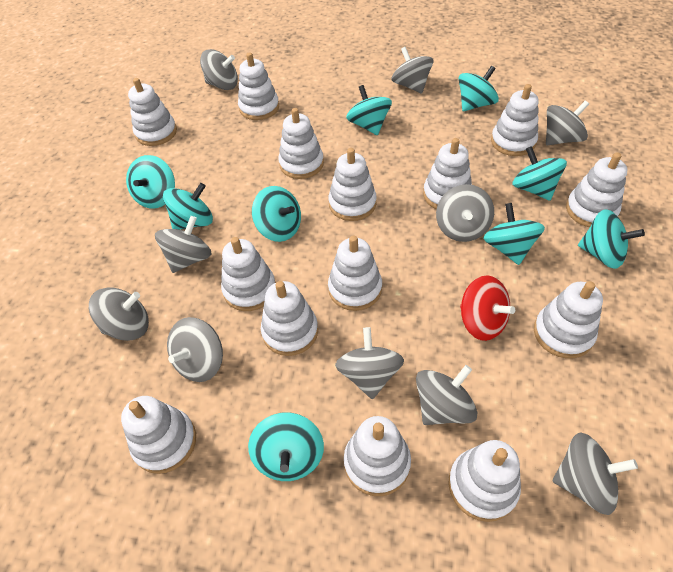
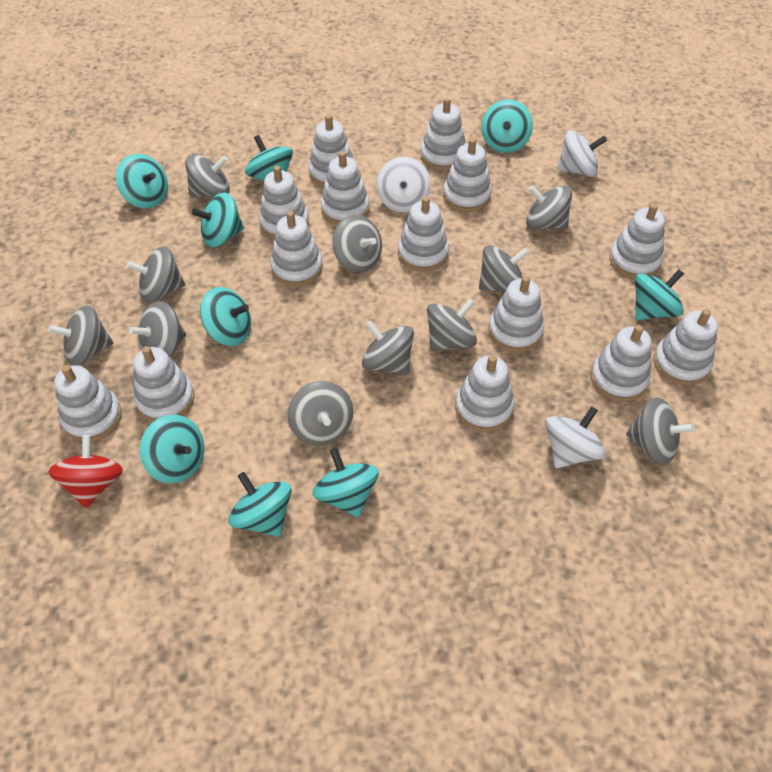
grey spinning top: [89,288,149,341] [155,216,212,273] [167,317,223,382] [200,49,238,90] [335,327,404,399] [391,47,433,93] [416,365,478,425] [436,184,494,242] [546,101,589,145] [553,433,638,515] = 10 -> [48,305,113,366] [127,246,185,303] [129,301,186,357] [185,154,230,197] [287,381,353,446] [333,215,382,273] [362,321,414,374] [427,298,477,351] [479,245,529,292] [526,185,572,229] [626,397,695,465] = 11
white spinning top: none = 0 -> [377,157,431,212] [546,406,606,468] [557,130,607,177] = 3

